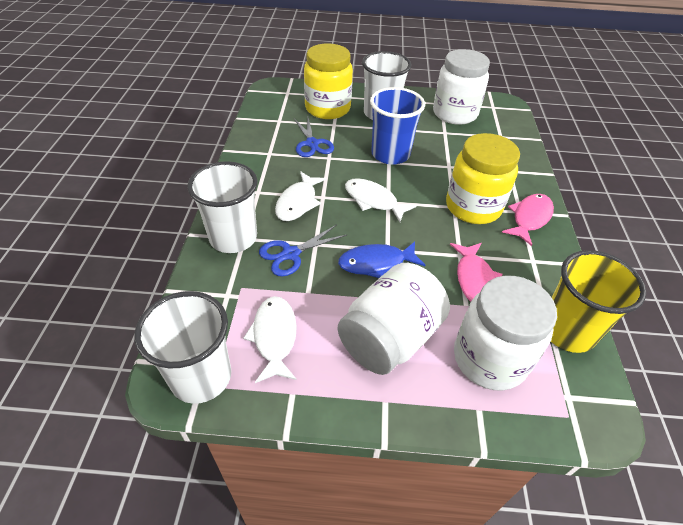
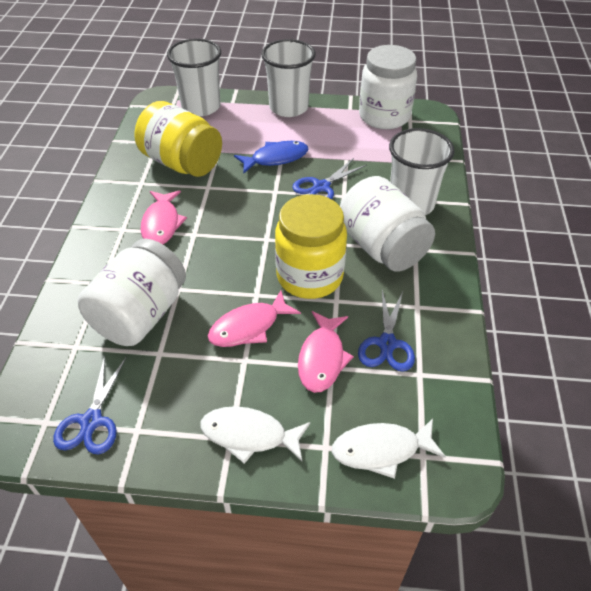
blue cup: [370,87,425,165] = 1 -> none = 0
blue scissors: [259,225,347,277] [294,118,334,157] = 2 -> [53,355,127,454] [292,158,367,199] [358,290,415,372] = 3
pink fish: [450,243,503,302] [502,194,554,246] = 2 -> [141,190,187,244] [208,290,301,347] [298,311,354,393] = 3
white fish: [243,296,297,383] [275,171,326,221] [345,178,416,222] = 3 -> [200,406,310,464] [332,419,446,479] = 2
yellow cup: [551,250,646,353] = 1 -> none = 0

